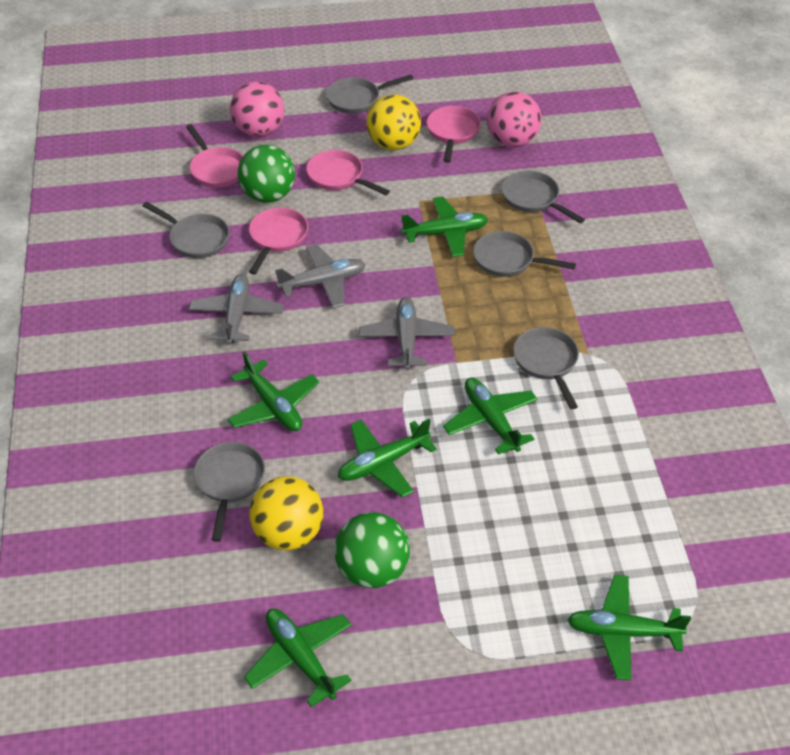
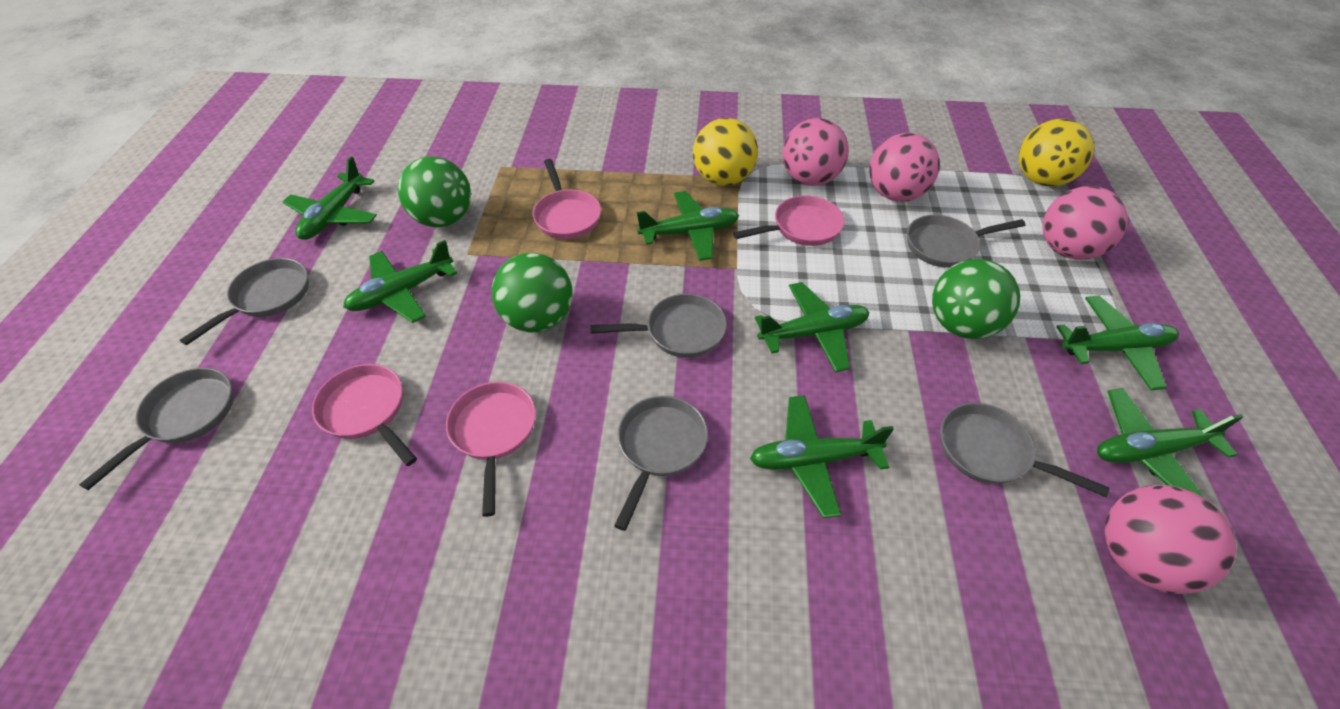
green ball: [238,145,295,203] [334,512,410,588] = 2 -> [398,156,471,227] [492,253,573,332] [932,259,1020,339] = 3
green plane: [227,351,319,431] [244,608,352,707] [338,419,437,498] [401,197,488,257] [443,378,538,455] [567,575,691,680] = 6 -> [283,157,377,240] [343,240,457,323] [637,191,739,261] [750,395,894,518] [755,282,869,373] [1056,296,1179,391] [1097,388,1243,498] = 7
grey plane: [189,274,284,345] [275,244,366,308] [359,297,455,370] = 3 -> none = 0
pink ball: [230,81,284,137] [487,92,542,147] = 2 -> [782,118,849,186] [869,133,940,202] [1043,186,1128,260] [1105,485,1236,594] = 4

